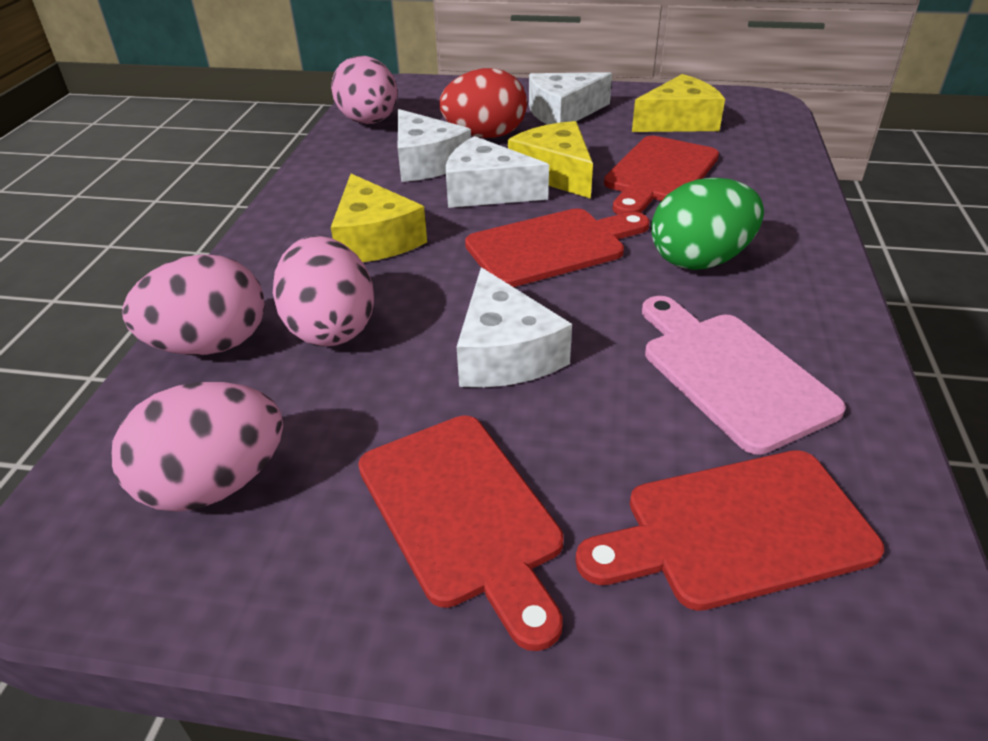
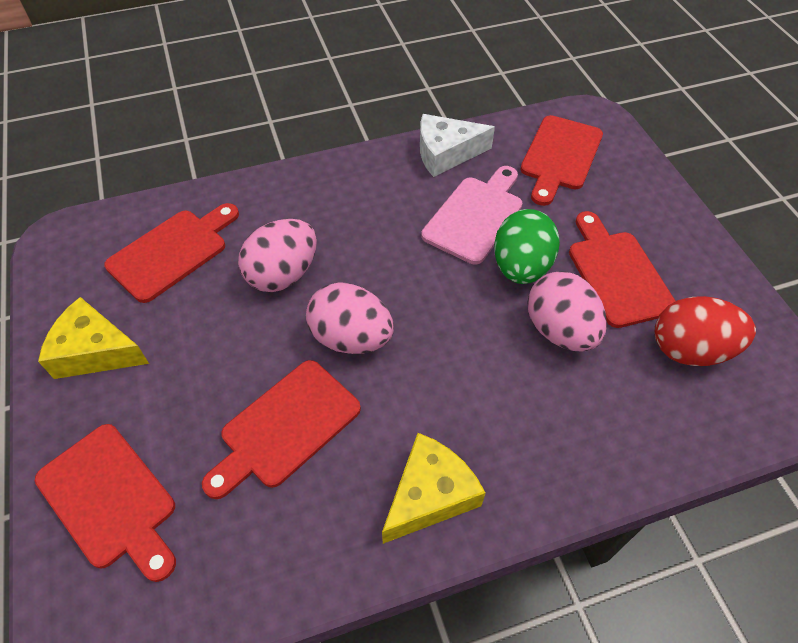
pink egg: [111,382,283,512] [122,254,265,355] [273,236,374,347] [331,56,398,124] = 4 -> [238,219,317,292] [306,282,394,354] [527,271,607,352] = 3
red cutting board: [358,416,564,651] [465,208,649,287] [575,450,884,611] [604,136,719,215] = 4 -> [35,424,176,582] [104,203,239,303] [202,360,361,499] [520,115,603,206] [569,211,675,328] = 5
white cheese: [398,109,471,182] [446,136,549,208] [457,267,572,388] [529,72,612,125] = 4 -> [420,114,495,177] = 1
yellow cheese: [331,174,427,262] [508,121,593,199] [632,74,725,132] = 3 -> [38,297,149,379] [382,433,486,544] = 2

